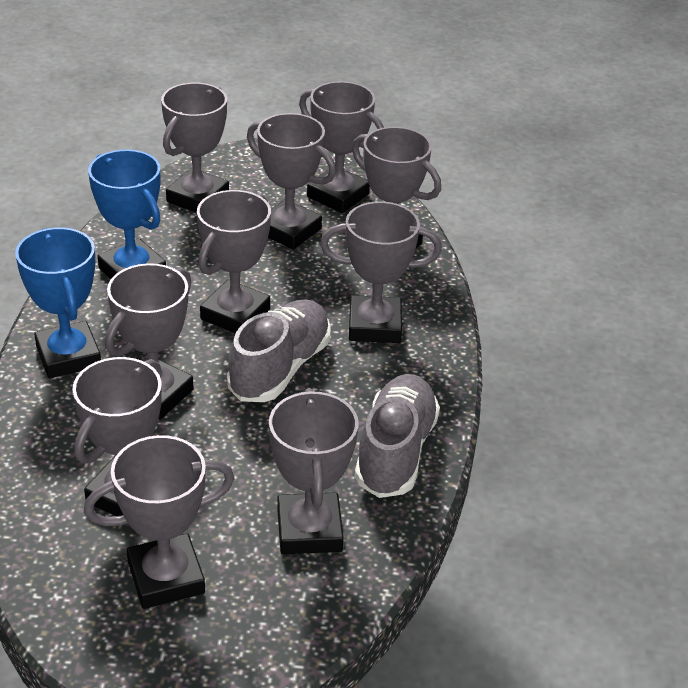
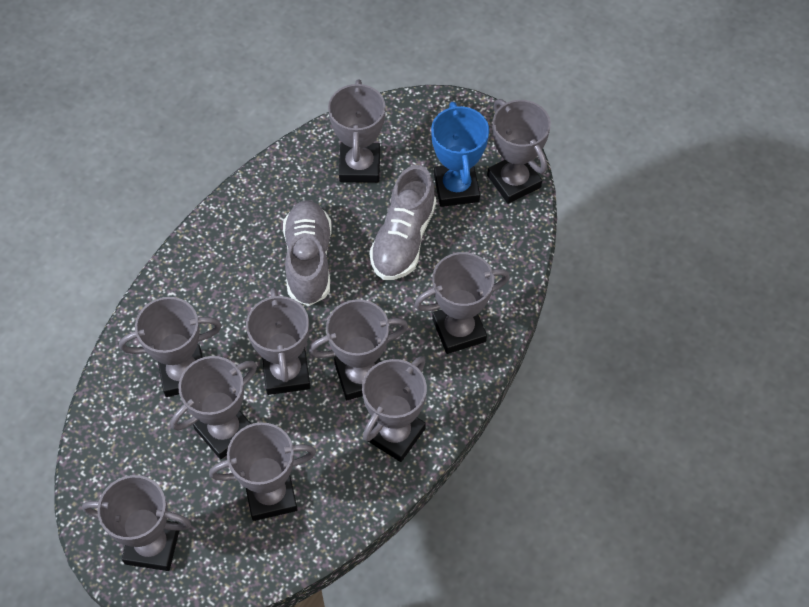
blue trophy: [15,227,101,378] [88,150,166,279] = 2 -> [431,102,489,207] = 1

